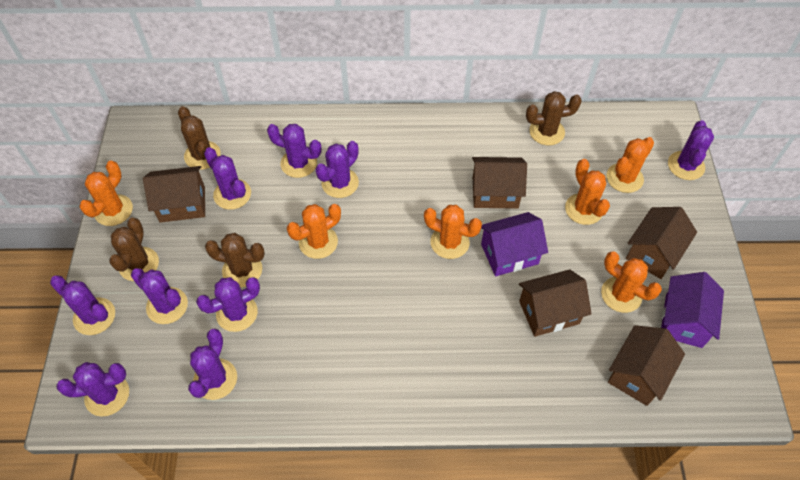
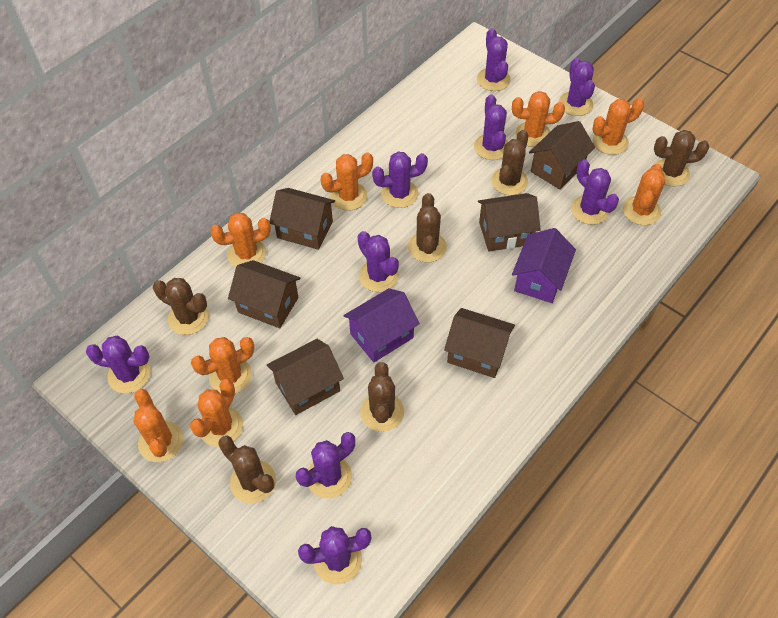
brown cactus: [109,218,159,281] [178,106,221,170] [205,233,265,288] [526,91,582,145] = 4 -> [153,278,209,335] [218,436,276,504] [360,362,404,432] [408,193,447,263] [491,130,529,195] [654,130,709,186] = 6
brown house: [143,166,205,223] [472,157,527,209] [519,269,592,337] [608,325,685,406] [626,207,697,279] = 5 -> [228,260,300,328] [267,339,344,415] [269,188,335,250] [444,308,515,378] [478,193,541,251] [529,121,595,189] = 6
orange cactus: [79,161,133,226] [287,204,341,259] [424,205,482,259] [565,159,610,225] [601,251,662,313] [607,137,654,193] = 6 -> [133,389,183,462] [190,379,243,447] [191,337,254,394] [210,213,271,267] [320,152,373,211] [512,91,565,147] [592,98,644,155] [623,164,665,225] = 8

